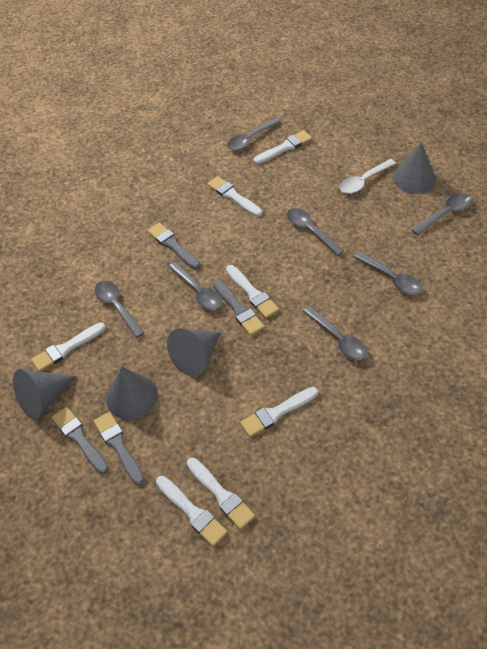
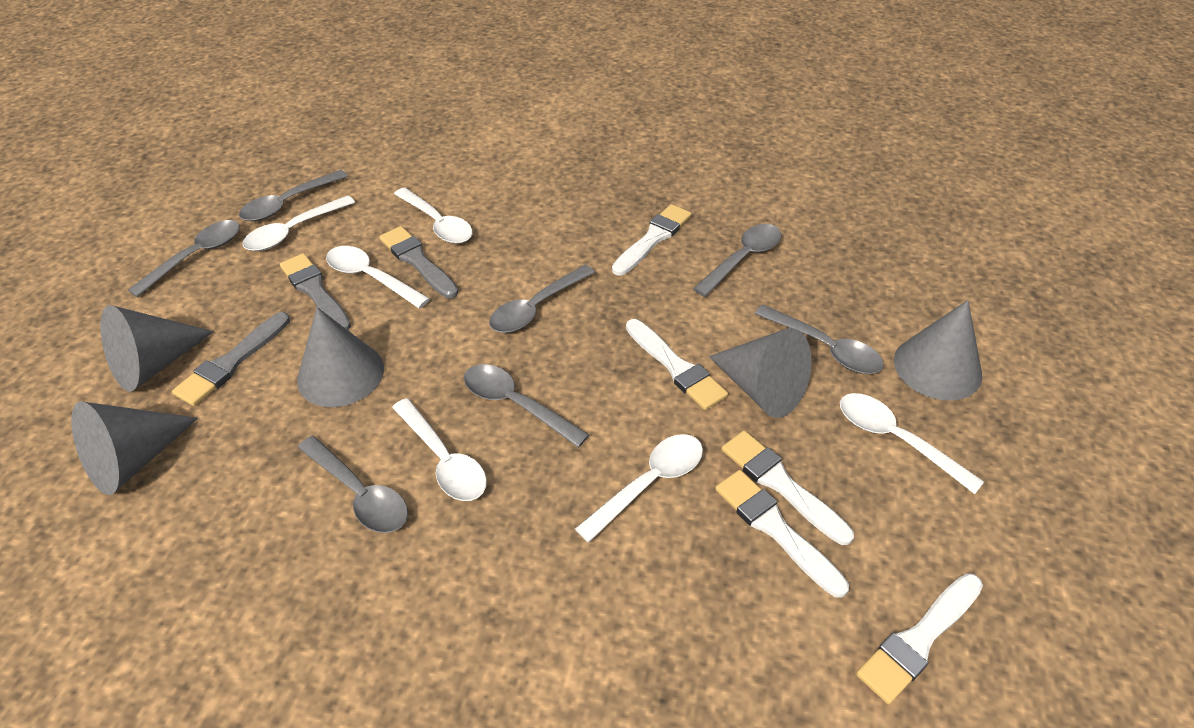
grey brush: [52,407,109,474] [94,412,145,485] [148,223,200,269] [213,280,265,336] = 4 -> [172,312,290,406] [280,253,351,330] [379,226,458,298] = 3
grey cone: [13,369,76,420] [106,367,158,420] [167,328,221,376] [393,143,436,194] = 4 -> [71,401,198,495] [101,305,214,392] [297,307,384,407] [709,328,812,418] [894,300,982,400] = 5
white brush: [31,322,106,372] [156,476,228,547] [187,458,255,530] [207,176,262,217] [226,265,279,318] [240,387,318,437] [254,130,312,164] = 7 -> [612,204,692,276] [626,319,728,410] [715,470,849,598] [722,431,854,545] [856,573,983,704] = 5
white spoon: [340,159,396,194] = 1 -> [242,195,355,251] [326,246,430,308] [392,398,487,501] [394,187,472,244] [575,434,703,543] [840,393,984,494] = 6

